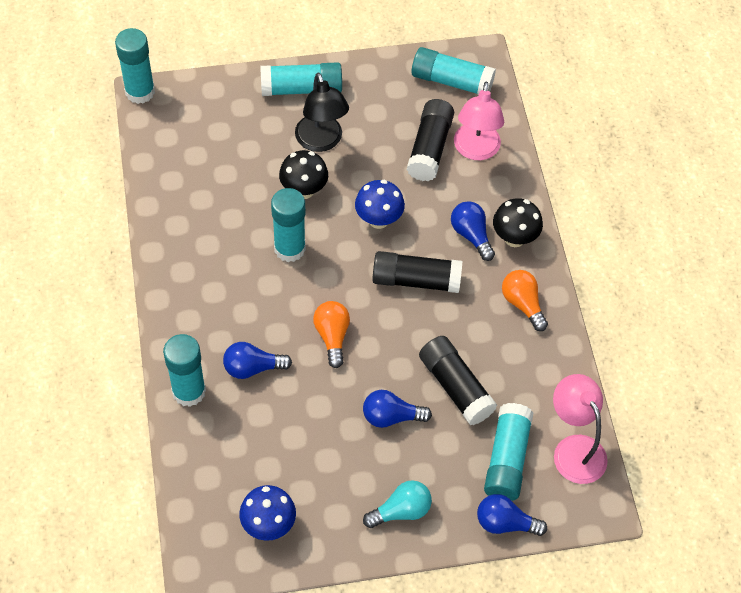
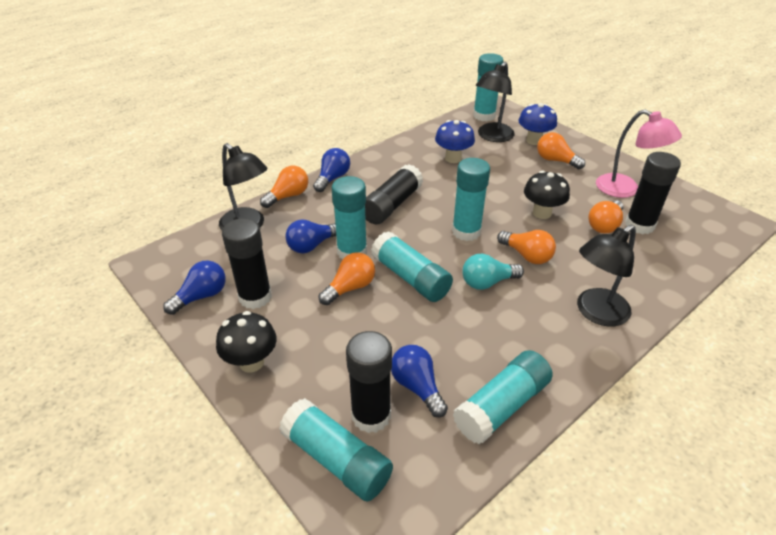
black glue stick: [372,251,462,293] [406,99,454,181] [419,336,497,425] = 3 -> [222,218,272,309] [346,331,392,433] [365,164,423,224] [625,152,681,234] = 4
black lamp: [295,72,349,152] = 1 -> [219,143,267,230] [476,62,515,142] [577,224,636,326] = 3
orange light bulb: [313,301,350,368] [502,270,548,331] = 2 -> [260,166,308,208] [319,252,375,305] [497,230,556,264] [537,132,585,169] [589,200,624,234] = 5
pink lamp: [454,81,504,160] [553,374,608,484] = 2 -> [596,110,682,198] = 1

